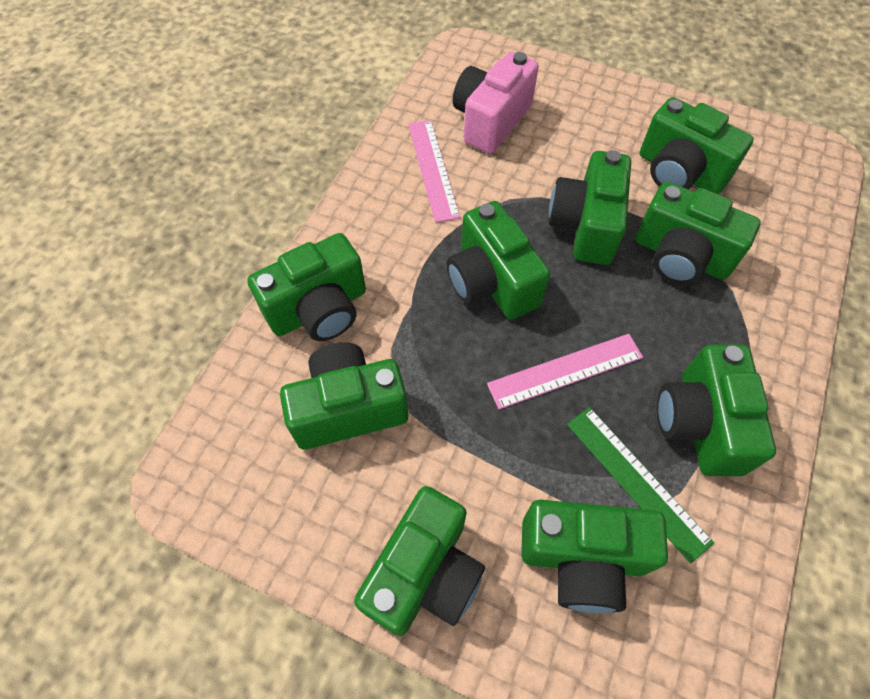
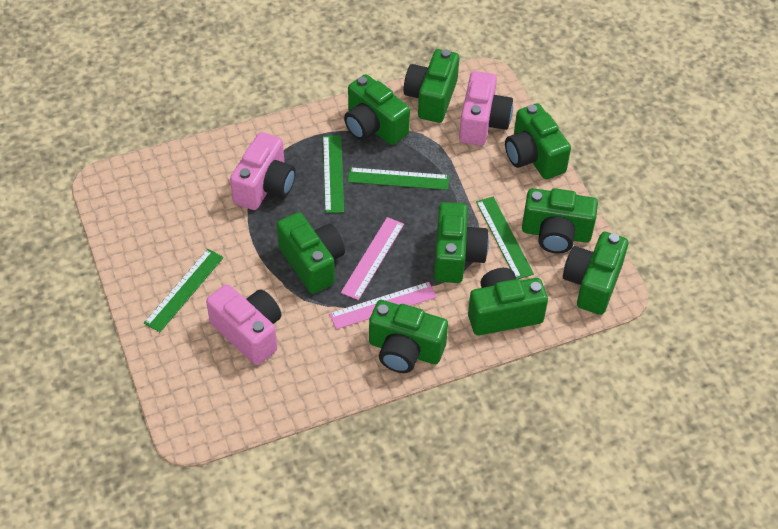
green ruler: [567,407,714,564] = 1 -> [144,249,224,332] [323,135,344,213] [348,167,449,190] [476,197,534,279] = 4
pink camera: [453,52,539,153] = 1 -> [206,284,281,365] [230,132,296,210] [459,71,513,146] = 3

